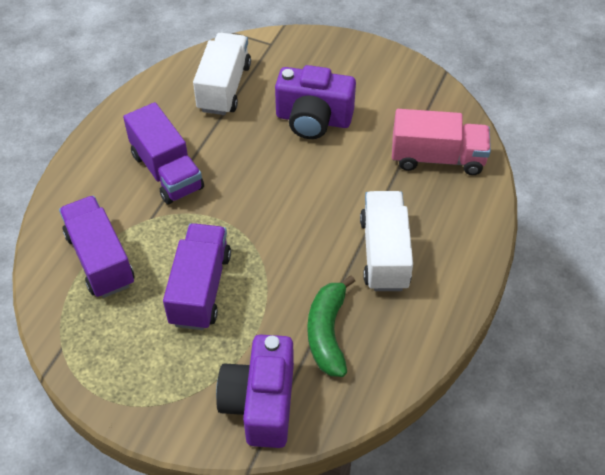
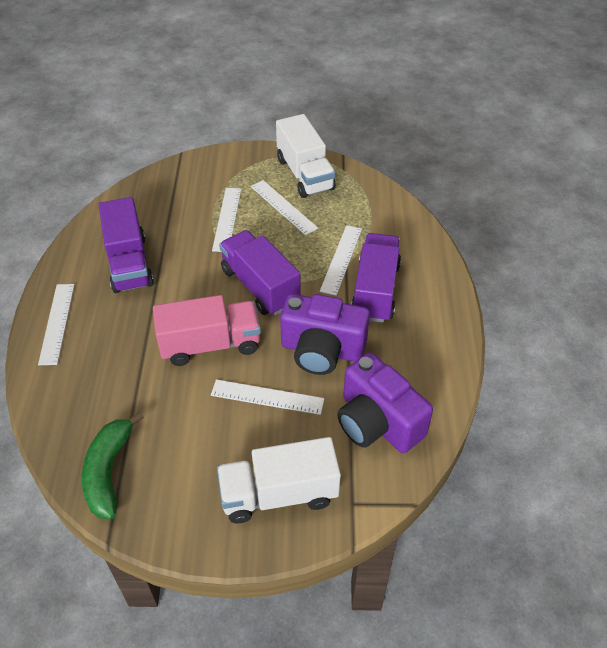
white ruler: none = 0 -> [38,284,74,365] [211,379,324,415] [212,188,241,252] [251,180,318,235] [320,225,362,296] = 5

